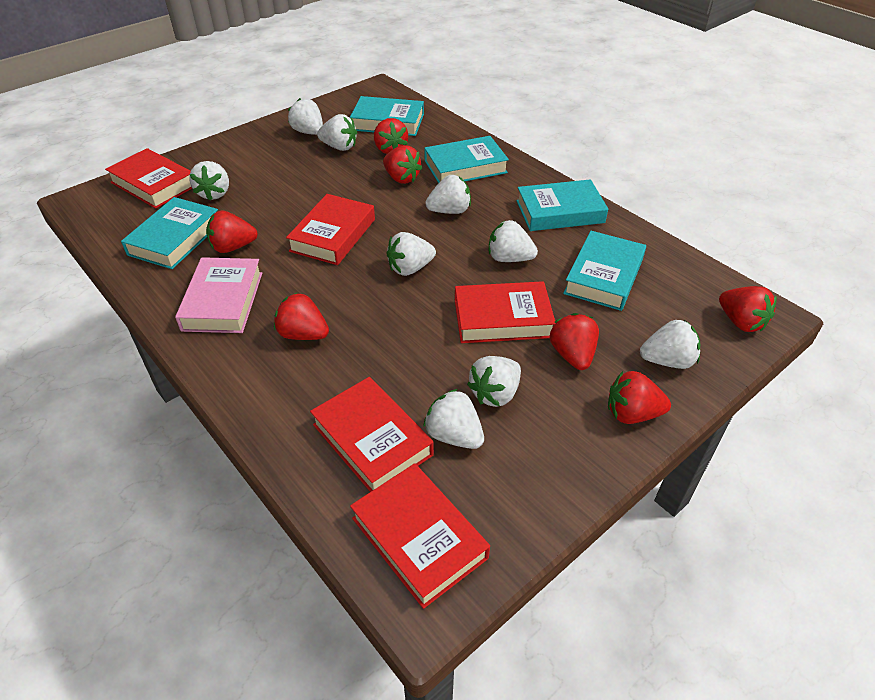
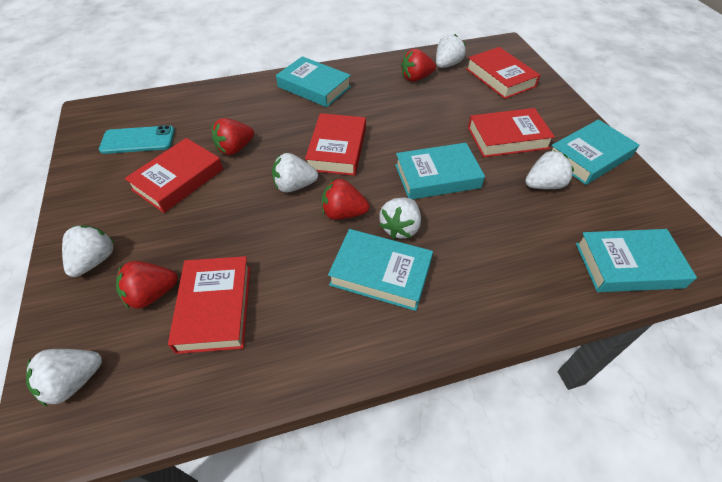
pink book: [175,257,262,333] = 1 -> none = 0
red strawberry: [206,210,258,253] [274,292,329,340] [374,118,408,154] [383,145,422,184] [550,313,599,370] [608,371,671,424] [719,286,777,332] = 7 -> [116,261,178,309] [212,118,254,155] [322,179,369,220] [401,49,436,82] = 4
turquoise phone: none = 0 -> [99,125,175,154] = 1
white strawberry: [189,161,229,201] [288,98,323,135] [317,114,357,151] [387,232,436,276] [423,389,484,449] [425,175,471,214] [467,356,521,407] [489,220,538,262] [640,320,700,369] = 9 -> [26,349,102,407] [62,225,115,277] [272,153,318,193] [379,197,421,239] [436,34,466,68] [525,150,574,189] = 6

